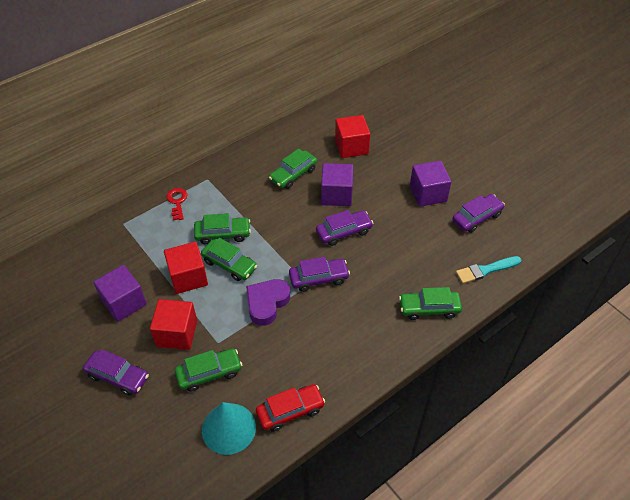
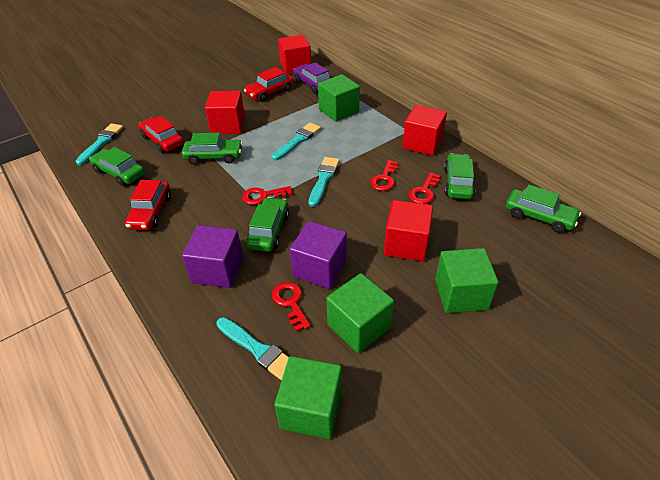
green cube: none = 0 -> [274,356,342,439] [318,74,360,122] [326,273,394,353] [435,248,499,313] = 4
purple car: [83,349,149,396] [289,257,350,292] [316,210,373,246] [452,194,505,233] = 4 -> [293,62,330,94] = 1
purple cube: [93,265,147,322] [321,163,353,206] [410,161,452,207] = 3 -> [182,225,243,288] [289,221,347,289] = 2
purple heart: [246,279,290,326] = 1 -> none = 0
red car: [256,384,325,432] = 1 -> [125,180,171,230] [138,116,184,153] [244,67,294,102] = 3
red cube: [150,299,197,350] [164,242,208,294] [335,115,370,158] = 3 -> [205,91,245,134] [278,35,311,74] [384,200,433,261] [402,105,447,156] = 4
red key: [166,188,187,220] = 1 -> [242,186,292,205] [272,282,311,332] [370,160,398,191] [409,172,441,204] = 4
turquoise brush: [456,256,522,284] = 1 -> [76,123,124,165] [216,317,289,381] [272,123,321,160] [309,157,340,207] = 4
turquoise cone: [202,402,256,455] = 1 -> none = 0

